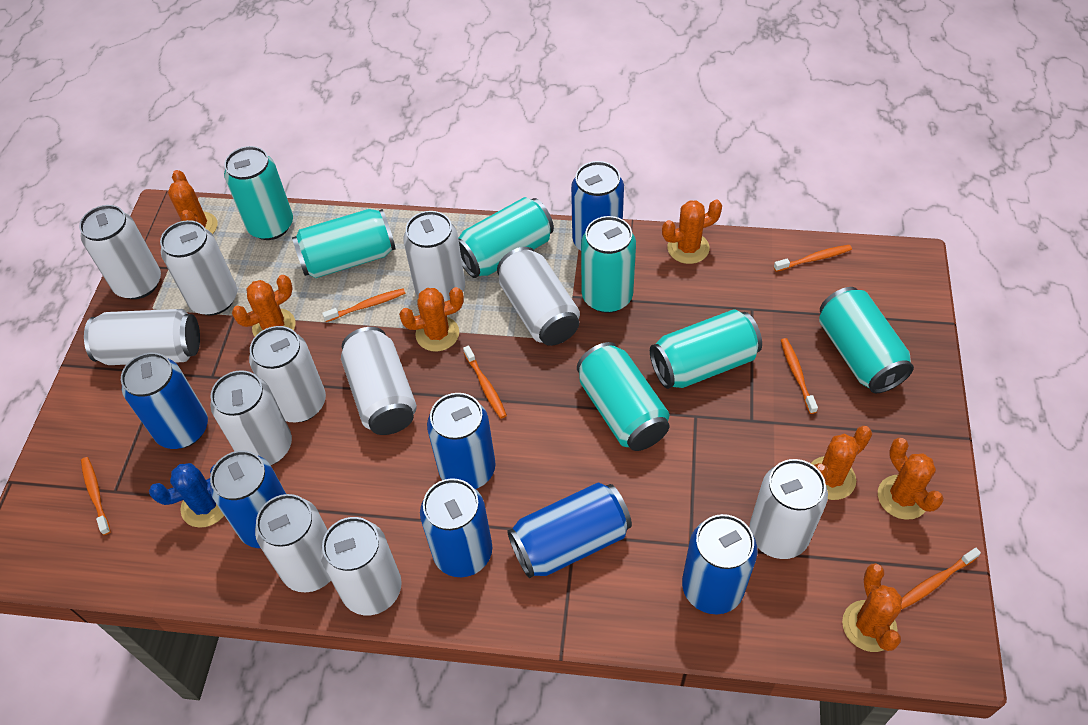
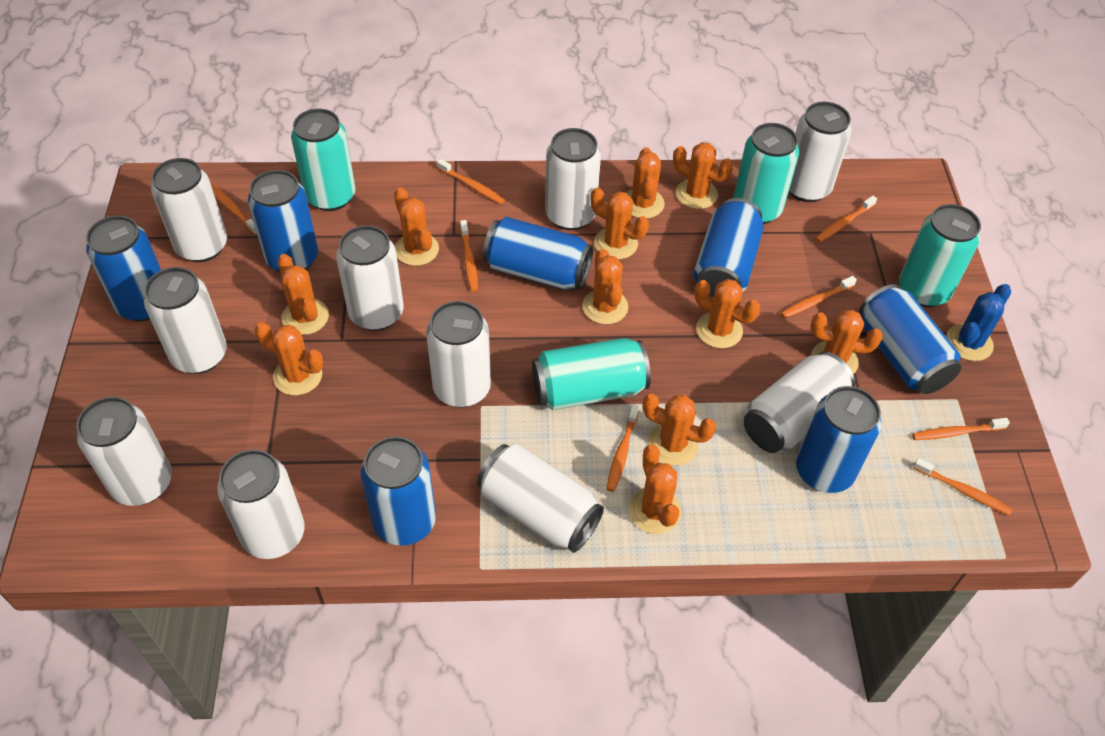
orange cactus: [168,170,217,234] [232,275,296,337] [399,287,464,352] [662,200,722,264] [811,426,872,500] [842,563,902,652] [878,438,944,520] = 7 -> [255,322,323,396] [277,254,329,335] [394,187,439,266] [582,249,628,324] [590,187,649,259] [627,147,665,218] [629,445,682,534] [643,393,716,465] [673,142,734,209] [695,279,760,348] [810,310,883,374] = 11
orange toothbrush: [81,457,111,535] [322,288,406,322] [463,346,507,419] [774,245,852,272] [781,338,818,414] [901,548,981,609] = 6 -> [211,185,257,235] [437,159,505,204] [460,220,478,291] [607,404,639,492] [781,276,857,318] [815,196,877,243] [912,418,1010,440] [913,458,1013,516] = 8
turquoise can: [224,146,293,240] [292,209,395,278] [458,197,554,278] [577,342,670,451] [581,216,636,313] [650,309,762,389] [819,287,914,393] = 7 -> [291,109,356,211] [532,338,651,410] [733,123,799,224] [899,204,981,307] = 4
white can: [79,205,161,299] [84,309,200,365] [160,220,237,315] [210,370,292,465] [249,326,326,422] [255,494,331,592] [320,517,402,615] [341,327,417,435] [403,211,465,302] [497,247,580,346] [749,459,828,559] = 11 -> [76,397,172,506] [144,267,227,374] [151,158,227,262] [217,449,304,559] [336,225,403,331] [426,301,491,408] [477,444,604,553] [545,128,601,230] [744,352,855,453] [789,101,852,202] = 10

